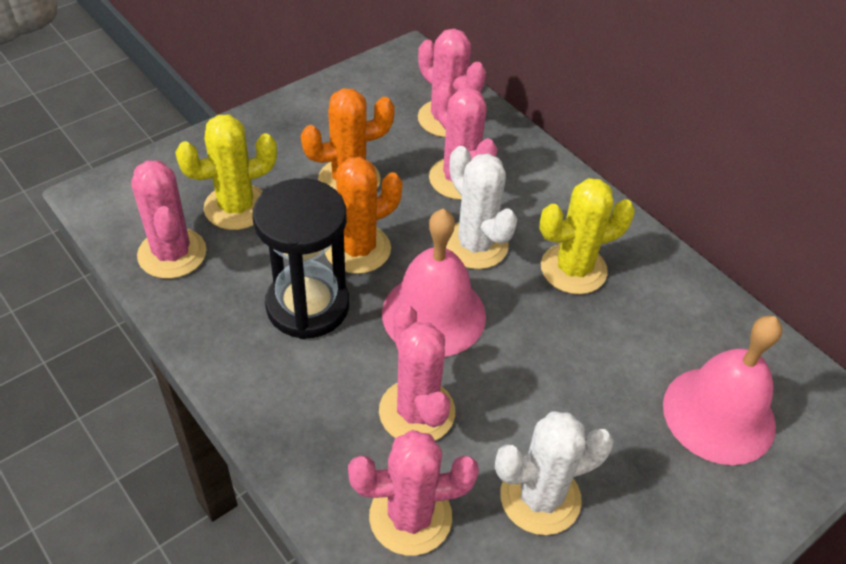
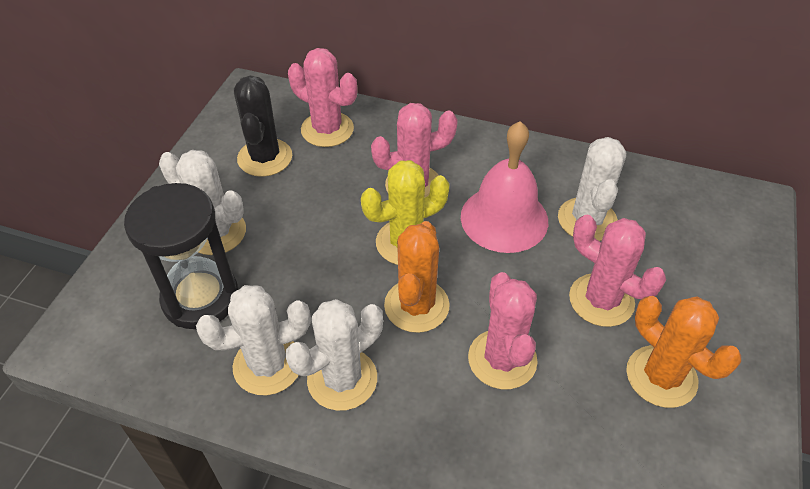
black cactus: none = 0 -> [234,75,292,177] = 1
pink bell: [382,209,486,357] [663,316,782,465] = 2 -> [461,121,548,253] = 1
pink cactus: [131,160,207,279] [348,430,479,555] [379,304,455,441] [418,29,486,137] [429,82,497,200] = 5 -> [288,48,357,147] [371,103,458,198] [468,272,538,389] [569,215,666,327] = 4
white cactus: [446,146,517,269] [495,411,614,535] = 2 -> [159,150,246,255] [196,285,311,395] [286,299,383,411] [558,137,626,241] = 4
yellow cactus: [175,115,277,230] [539,178,635,294] = 2 -> [361,160,450,265] = 1

